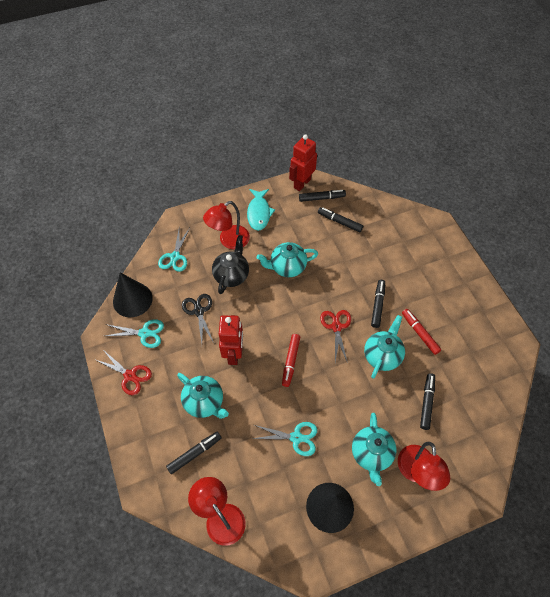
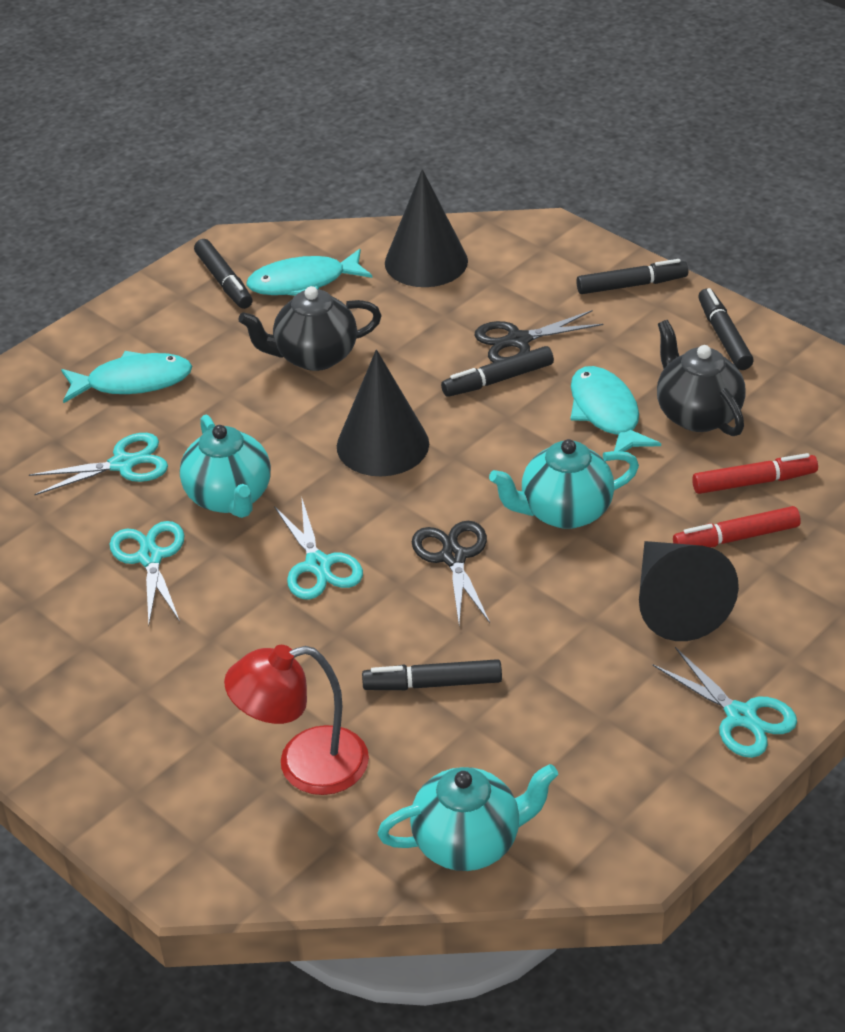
black cone: [113,273,153,317] [306,483,354,533] = 2 -> [337,349,429,476] [385,169,468,287] [639,541,739,641] = 3
black scissors: [182,294,214,344] = 1 -> [412,521,490,624] [474,310,604,363] = 2
black teapot: [212,235,249,294] = 1 -> [238,286,382,371] [657,320,746,436] = 2
red lamp: [188,477,246,546] [203,201,250,249] [398,442,450,491] = 3 -> [224,645,369,795] = 1
red robot: [219,315,243,365] [289,134,317,191] = 2 -> none = 0
red scissors: [94,351,152,395] [320,310,351,363] = 2 -> none = 0
turquoise fish: [247,189,275,231] = 1 -> [61,351,192,403] [246,249,372,296] [570,366,661,452] = 3
turquoise scissors: [106,319,164,348] [158,228,190,272] [252,422,317,456] = 3 -> [29,433,168,495] [110,521,185,625] [274,496,363,600] [652,647,797,758] = 4
turquoise teapot: [177,373,229,419] [256,242,318,277] [352,413,397,486] [364,315,405,379] = 4 -> [180,415,271,518] [377,764,558,871] [489,439,639,529] = 3

